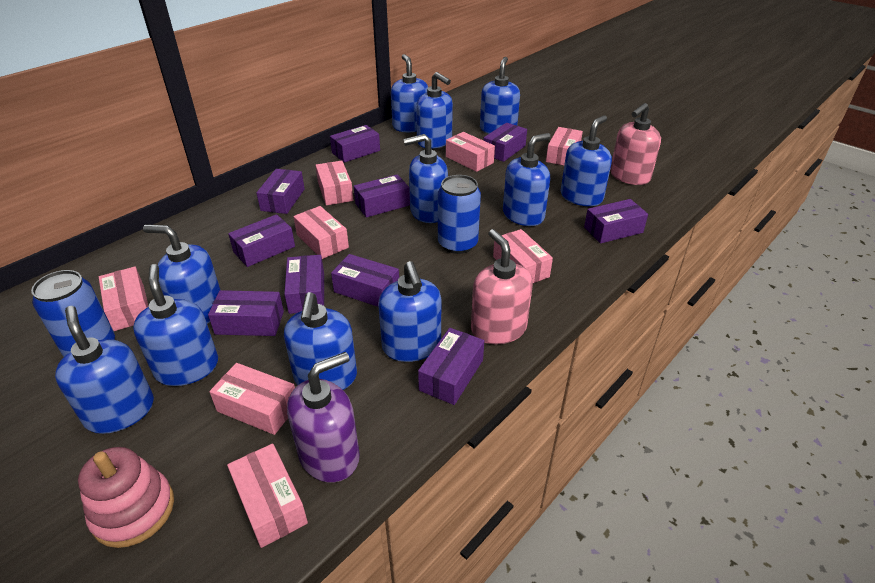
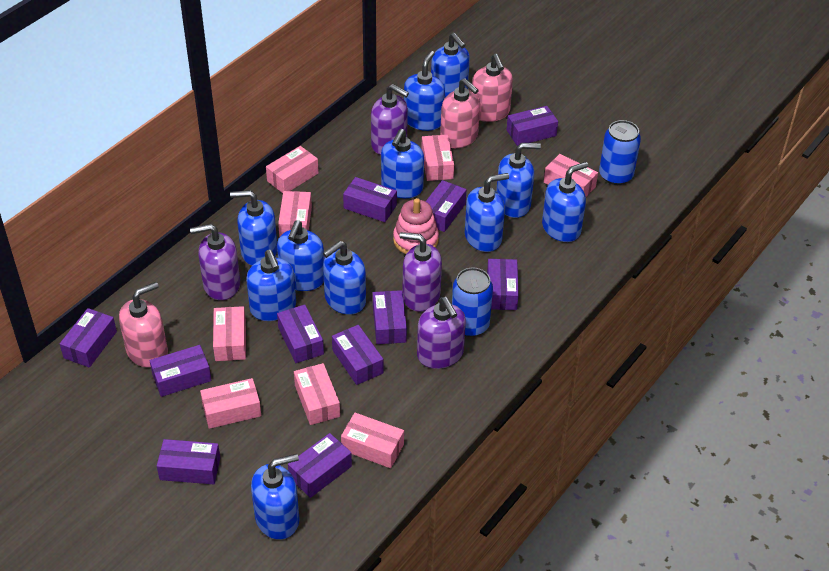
pink soap dispenser: [471,229,533,344] [610,103,661,185] = 2 -> [119,282,168,367] [440,78,480,148] [472,54,513,122] = 3
purple box: [208,290,284,336] [228,214,295,267] [256,169,305,214] [284,255,324,314] [330,125,380,163] [331,254,399,307] [354,174,410,218] [418,328,484,405] [483,123,527,162] [584,199,648,244] = 10 -> [60,308,117,368] [150,345,211,397] [157,439,220,484] [277,305,324,363] [288,433,352,498] [332,325,383,385] [343,177,397,222] [373,290,407,344] [426,180,466,232] [487,259,519,310] [507,106,558,146] = 11
purple soap dispenser: [287,352,360,483] = 1 -> [190,224,240,300] [371,84,409,155] [399,232,442,312] [417,297,466,369] = 4

